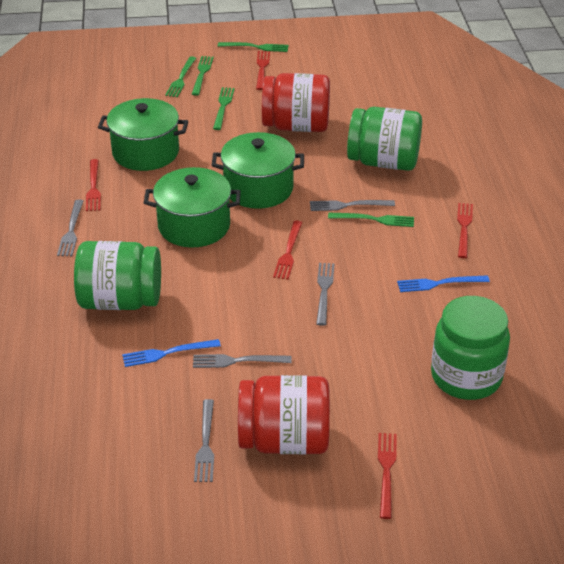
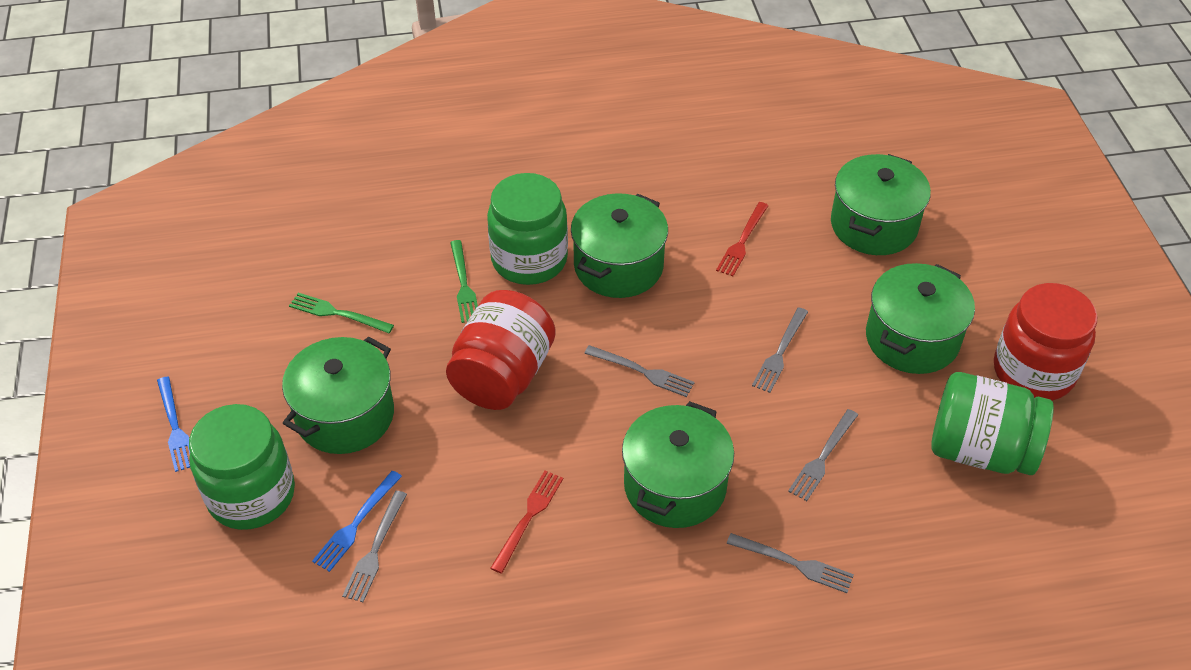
green fork: [165,56,196,97] [192,56,214,96] [213,87,235,130] [218,42,289,52] [328,213,414,227] = 5 -> [289,293,394,333] [450,240,478,323] = 2
green pot: [98,98,188,171] [144,167,241,247] [212,132,304,209] = 3 -> [282,336,394,454] [571,193,668,298] [622,401,734,528] [831,154,931,255] [866,263,975,374] = 5
red fork: [86,159,101,211] [256,51,270,90] [273,221,302,280] [378,433,397,519] [457,203,473,258] = 5 -> [491,471,563,574] [716,202,769,276] = 2

